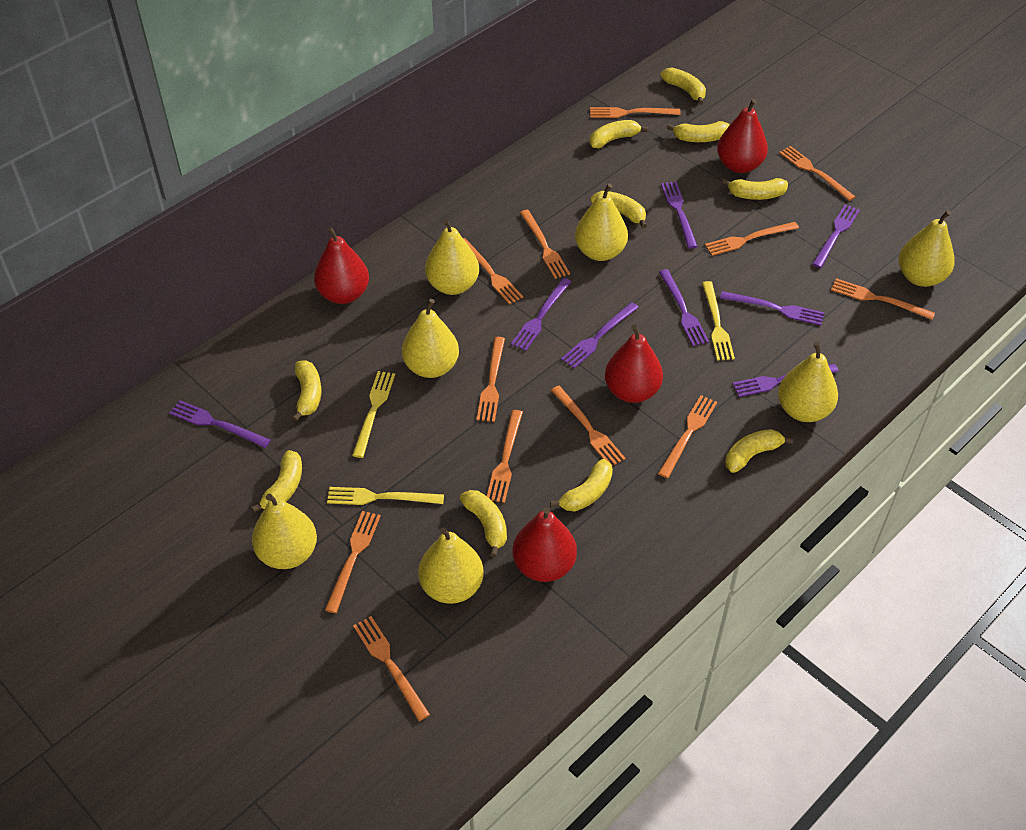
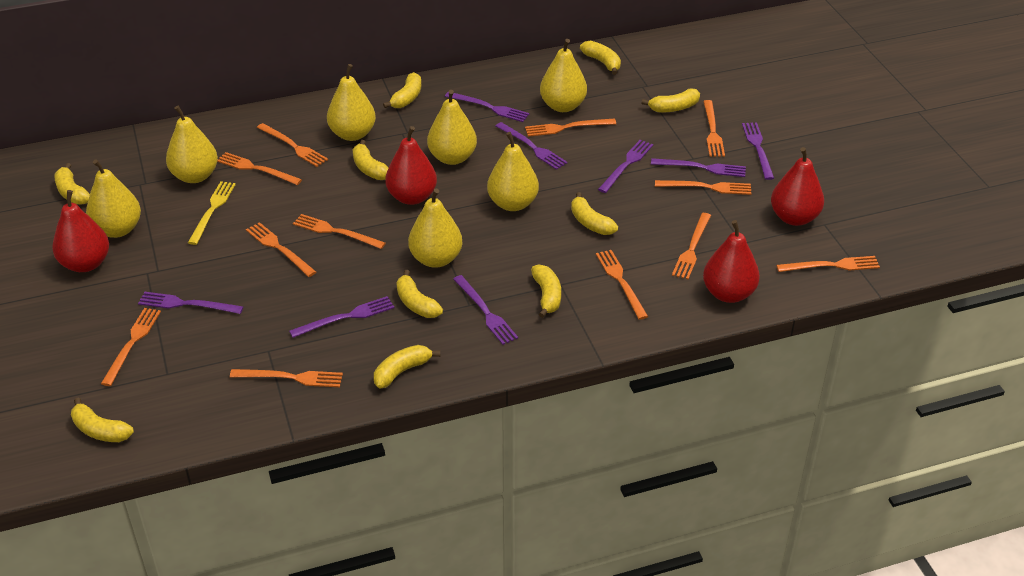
yellow fork: [327,487,444,505] [352,371,395,458] [702,281,735,361] = 3 -> [188,181,236,245] = 1

